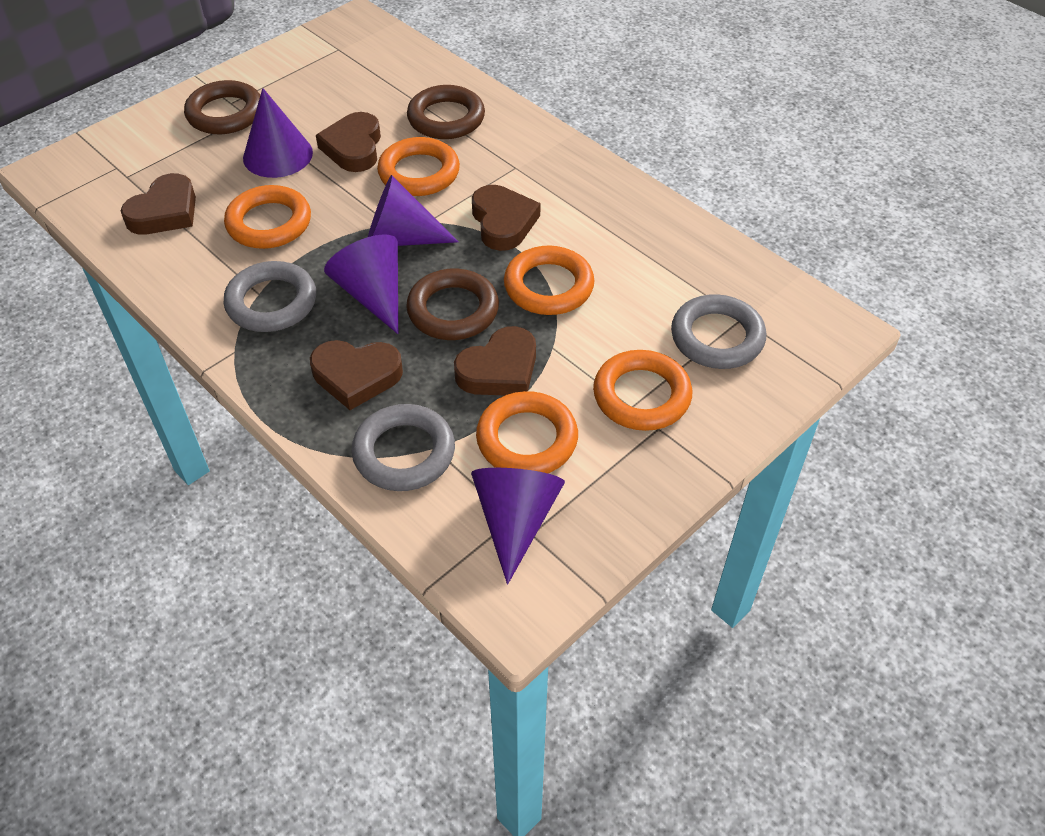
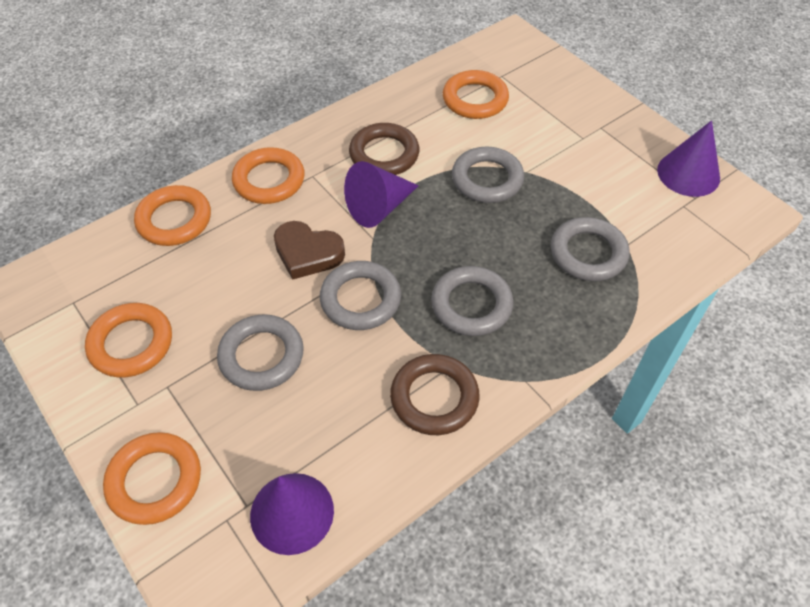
brown heart: [121,173,196,234] [310,340,403,410] [316,112,381,172] [454,326,536,395] [472,185,541,251] = 5 -> [274,221,345,280] = 1
brown ring: [184,80,260,134] [406,269,499,340] [407,85,485,139] = 3 -> [349,123,419,175] [390,354,480,435] = 2
grey ring: [224,261,316,332] [351,404,455,491] [671,294,766,369] = 3 -> [217,315,304,391] [319,261,401,330] [431,266,514,336] [452,147,524,203] [551,217,629,281] = 5
purple cone: [243,88,313,178] [324,235,398,334] [368,175,459,246] [471,468,565,585] = 4 -> [250,473,334,555] [344,161,419,228] [657,120,720,197] = 3

